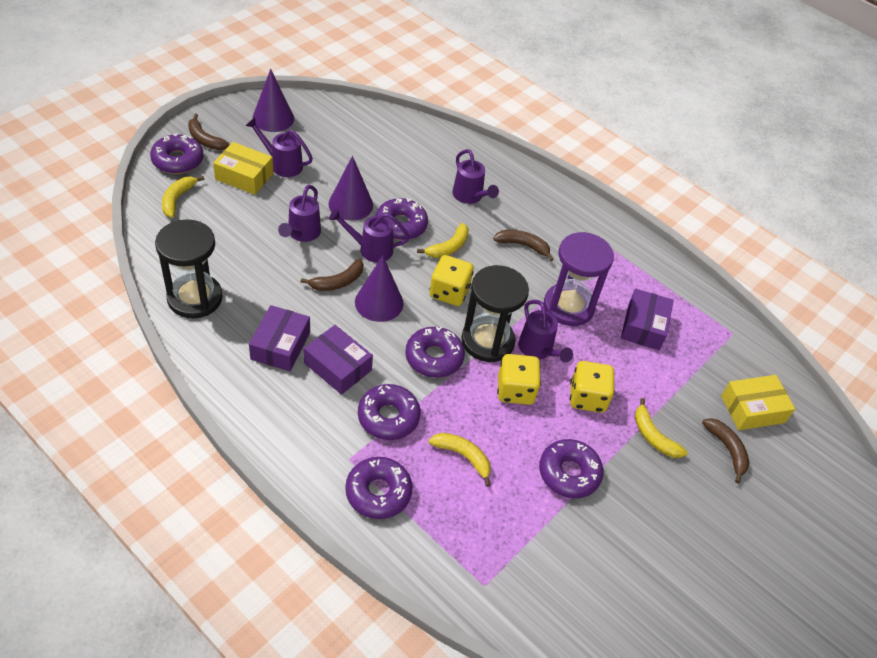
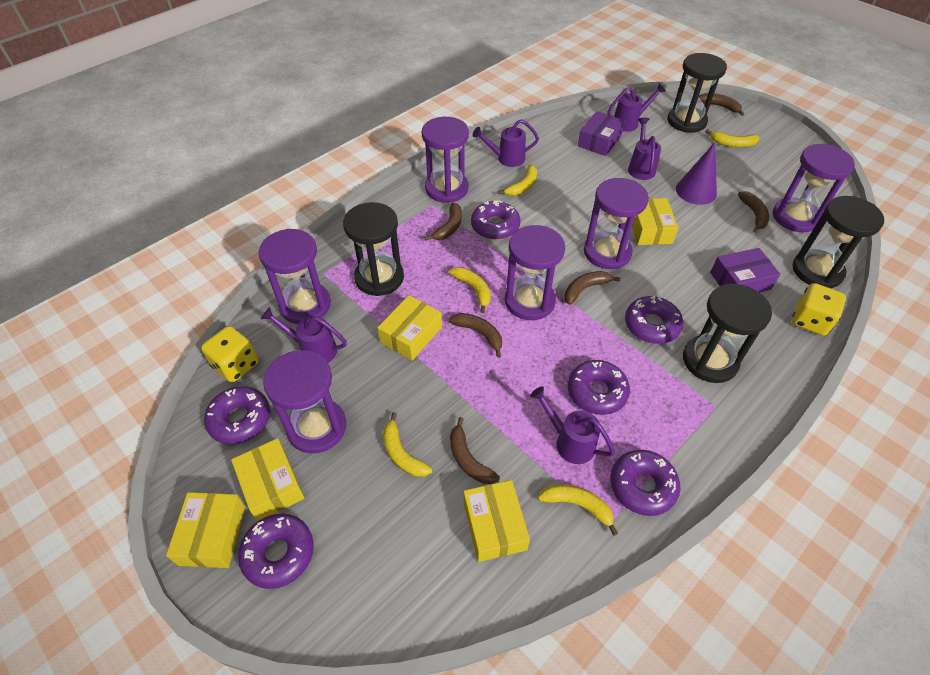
black hourglass: [155,219,223,319] [461,265,529,362] = 2 -> [343,202,404,296] [667,53,727,133] [683,284,772,383] [792,196,884,288] = 4
brown banana: [188,114,230,150] [301,259,364,291] [493,230,554,261] [702,418,749,483] = 4 -> [424,203,462,241] [449,313,502,358] [450,417,500,484] [565,271,620,305] [699,93,744,116] [738,191,769,233] = 6
purple box: [249,305,310,371] [304,325,373,395] [621,289,674,350] = 3 -> [578,111,625,156] [710,248,780,292] = 2
purple cone: [252,69,294,132] [328,156,373,221] [355,255,403,322] = 3 -> [676,142,717,205] = 1
purple hourglass: [544,232,614,326] = 1 -> [259,229,331,324] [263,350,346,453] [422,117,469,203] [505,225,565,320] [584,178,649,269] [773,144,855,232] = 6
yellow banana: [162,176,204,218] [417,223,469,258] [428,433,491,487] [635,398,688,458] = 4 -> [383,412,432,477] [449,267,491,313] [498,165,537,196] [538,484,618,536] [705,129,759,147] = 5
yellow box: [213,142,274,195] [721,375,795,430] = 2 -> [166,492,246,568] [231,438,305,521] [377,295,442,361] [463,480,530,562] [632,198,678,245] = 5
yellow dice: [430,255,474,306] [497,354,541,405] [570,361,615,413] = 3 -> [201,326,259,382] [792,283,846,336] = 2

